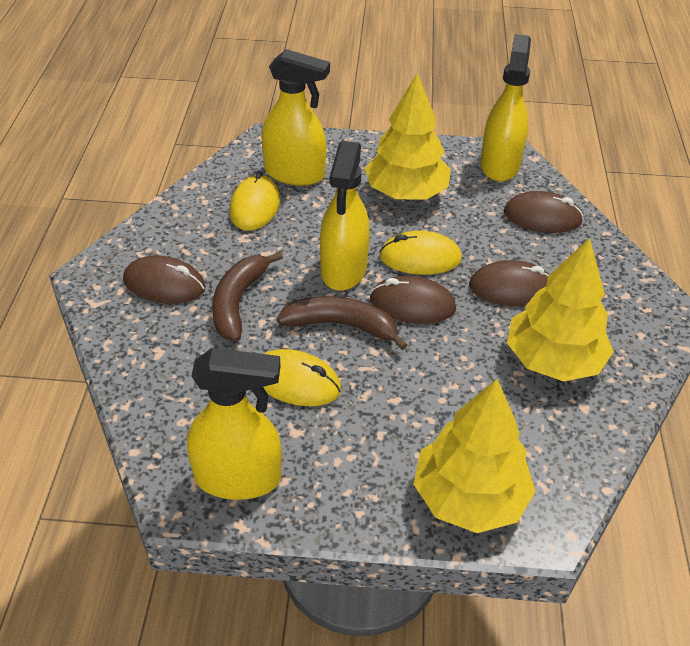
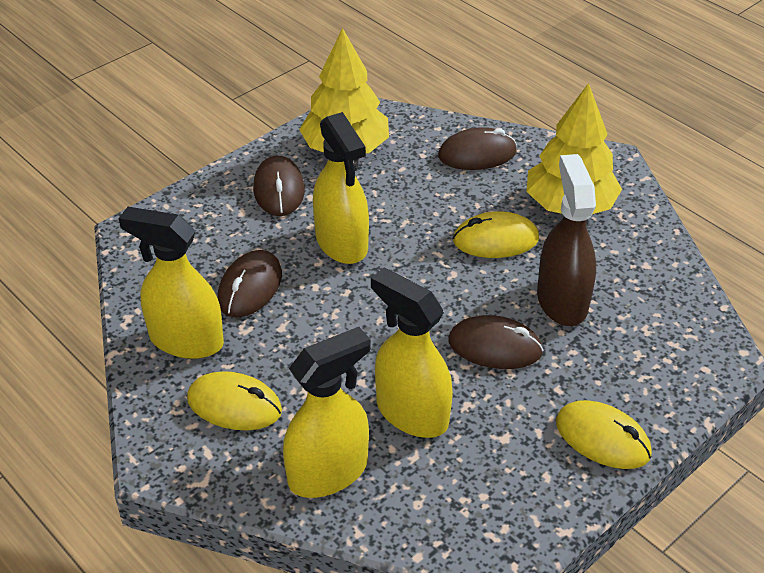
brown banana: [212,252,283,342] [277,296,407,350] = 2 -> none = 0
brown spray bottle: none = 0 -> [537,154,596,326] = 1
yellow tree: [364,73,451,199] [414,379,536,533] [507,238,614,382] = 3 -> [299,28,389,153] [527,83,622,214] = 2

